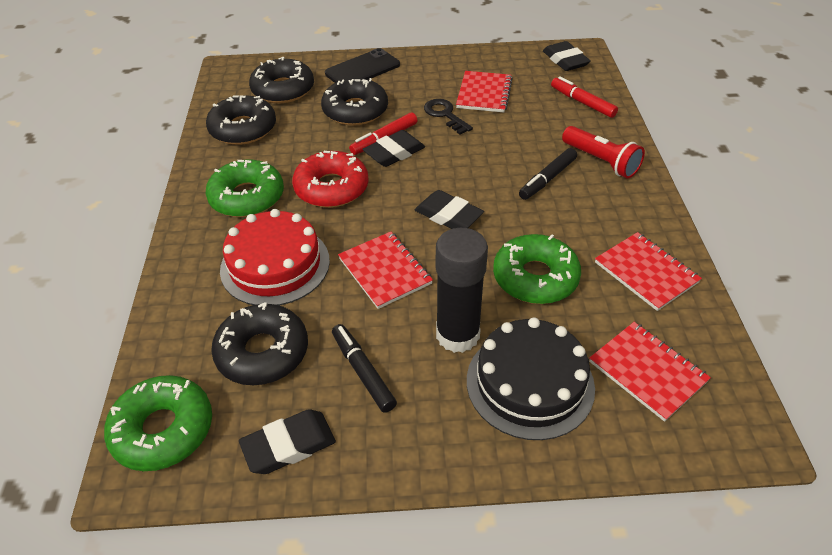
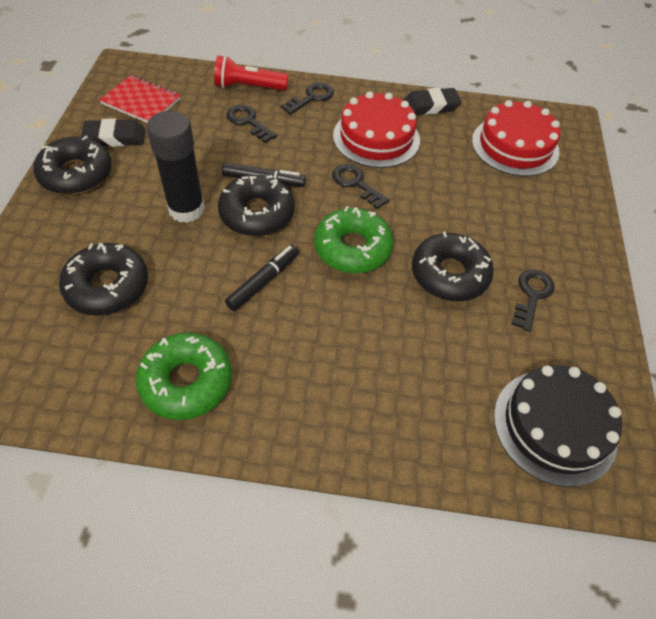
black eraser: [239,409,336,474] [362,130,425,167] [415,190,484,229] [543,41,591,71] = 4 -> [81,118,145,147] [403,88,462,115] = 2
black key: [424,99,473,135] = 1 -> [226,105,277,143] [281,82,334,115] [332,164,390,209] [511,270,555,332] = 4
black phone: [325,48,400,83] = 1 -> none = 0
green donut: [104,375,212,471] [206,160,284,217] [493,234,581,304] = 3 -> [136,333,232,420] [314,206,393,273] = 2
red cake: [220,209,330,306] = 1 -> [333,91,420,168] [472,100,561,176] = 2
red donut: [292,151,369,208] = 1 -> none = 0
red marker: [349,112,417,155] [551,76,618,118] = 2 -> none = 0
red notebook: [338,232,433,309] [456,71,513,113] [589,322,711,422] [595,232,702,311] = 4 -> [100,75,181,123] = 1

